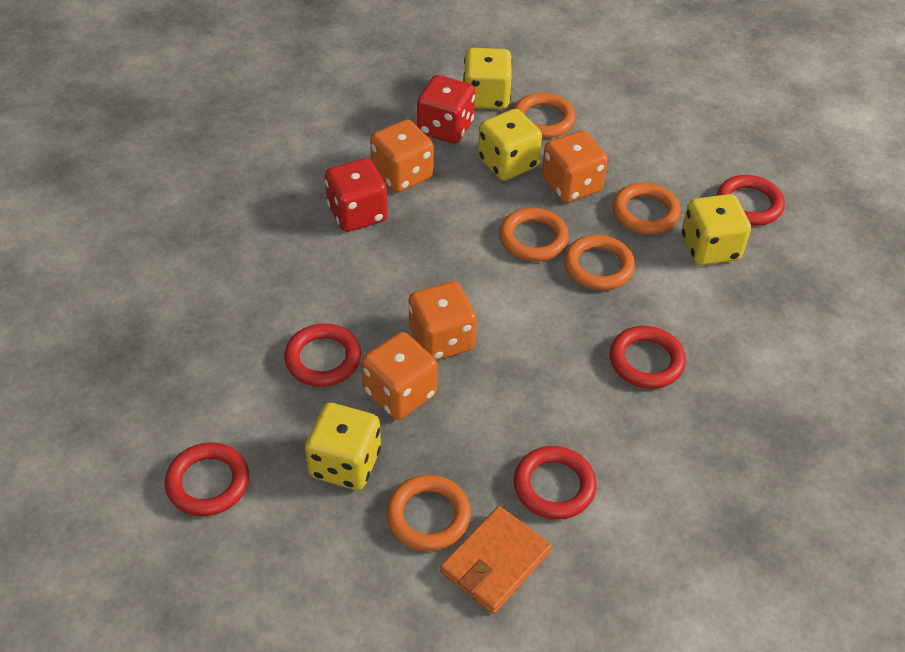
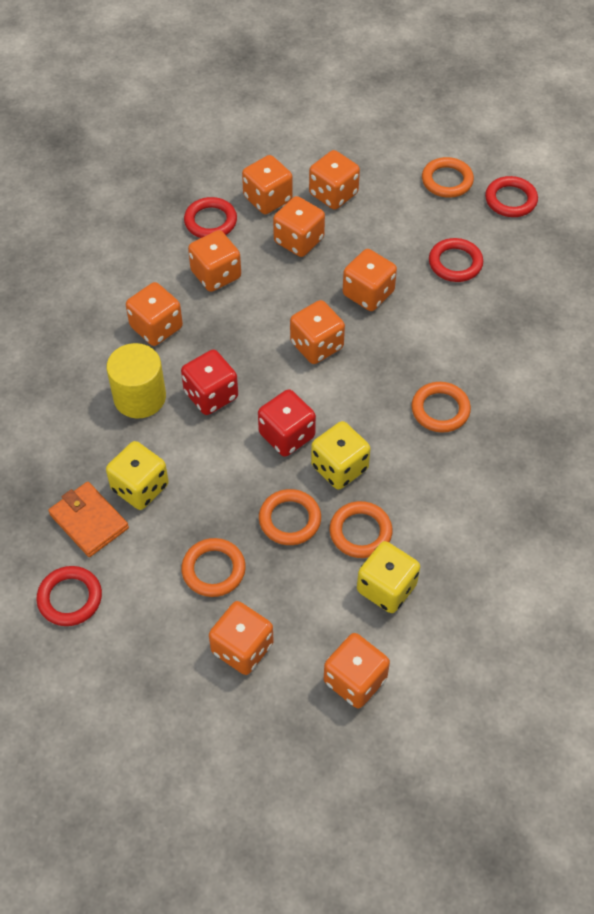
orange dice: [362,332,438,420] [370,119,434,193] [409,281,477,361] [542,130,608,203] = 4 -> [126,282,183,346] [188,230,241,292] [209,601,274,675] [242,155,293,214] [273,196,325,257] [290,300,345,364] [309,150,360,210] [324,633,390,708] [343,249,397,311] = 9
red ring: [165,442,249,516] [284,323,361,387] [514,446,597,520] [610,326,686,389] [717,175,785,226] = 5 -> [36,566,102,626] [184,197,237,238] [429,238,483,282] [485,176,538,217] = 4
yellow cylinder: none = 0 -> [106,343,166,418] = 1
yellow dice: [305,403,381,490] [463,48,512,109] [478,109,542,181] [682,194,751,265] = 4 -> [106,441,169,510] [311,421,371,489] [357,541,420,613] = 3

